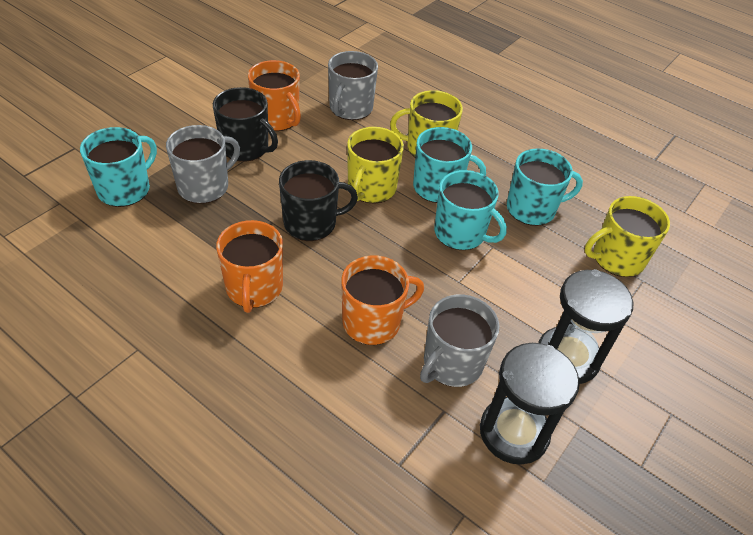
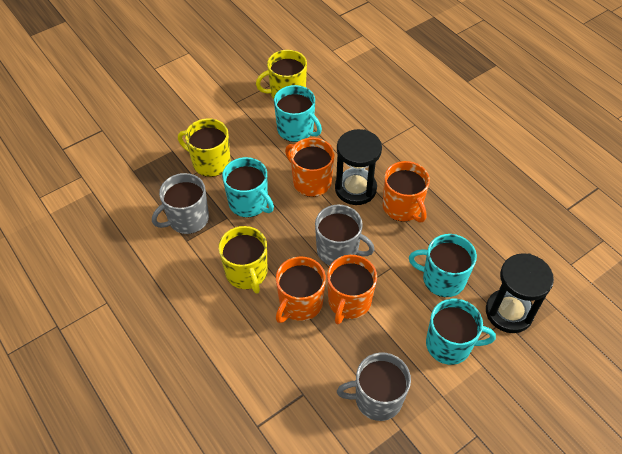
black mug: [213,87,278,162] [279,160,358,241] = 2 -> none = 0
orange mug: [216,220,283,313] [248,60,301,131] [341,255,424,345] = 3 -> [276,257,326,323] [285,138,334,197] [327,255,377,324] [383,161,430,223] = 4

